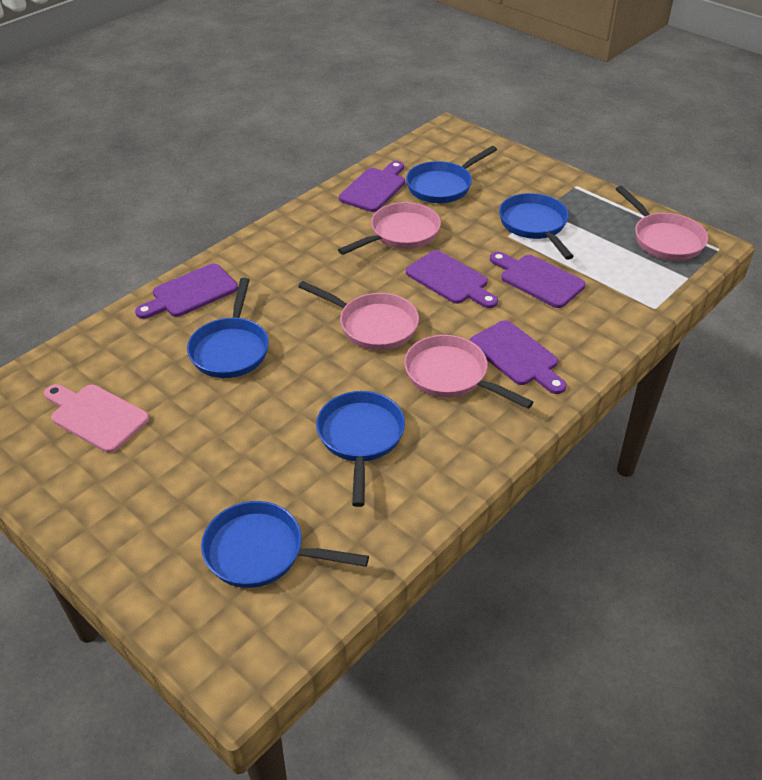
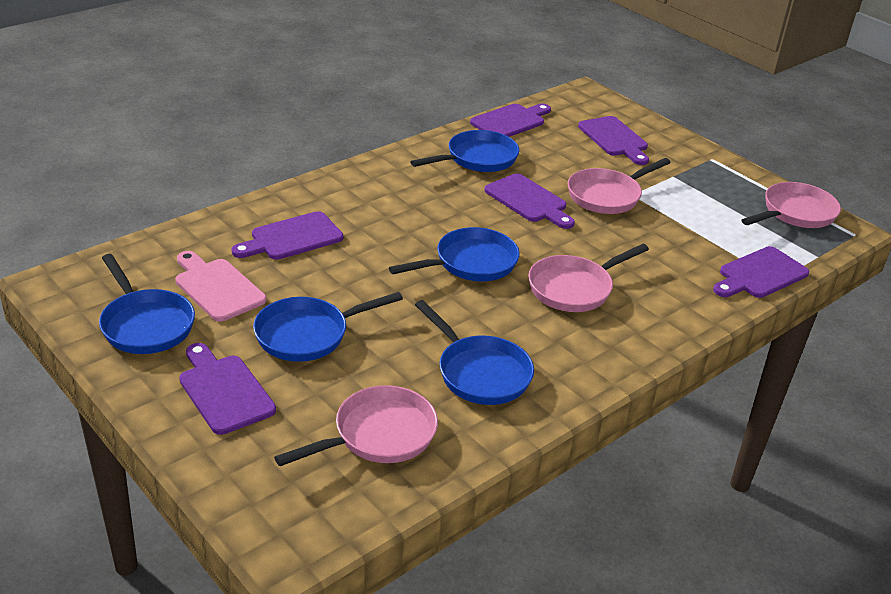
purple cutting board: [135,264,238,319] [339,161,405,212] [406,250,498,308] [469,320,567,394] [490,252,586,308] = 5 -> [179,343,276,435] [231,211,343,260] [470,104,551,137] [484,173,575,229] [578,116,649,165] [713,246,809,298] = 6

